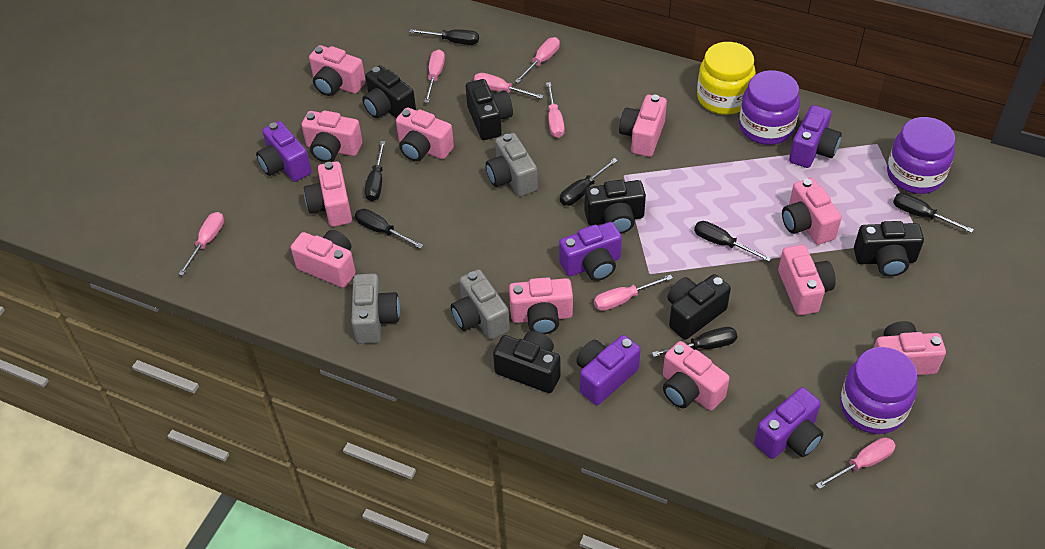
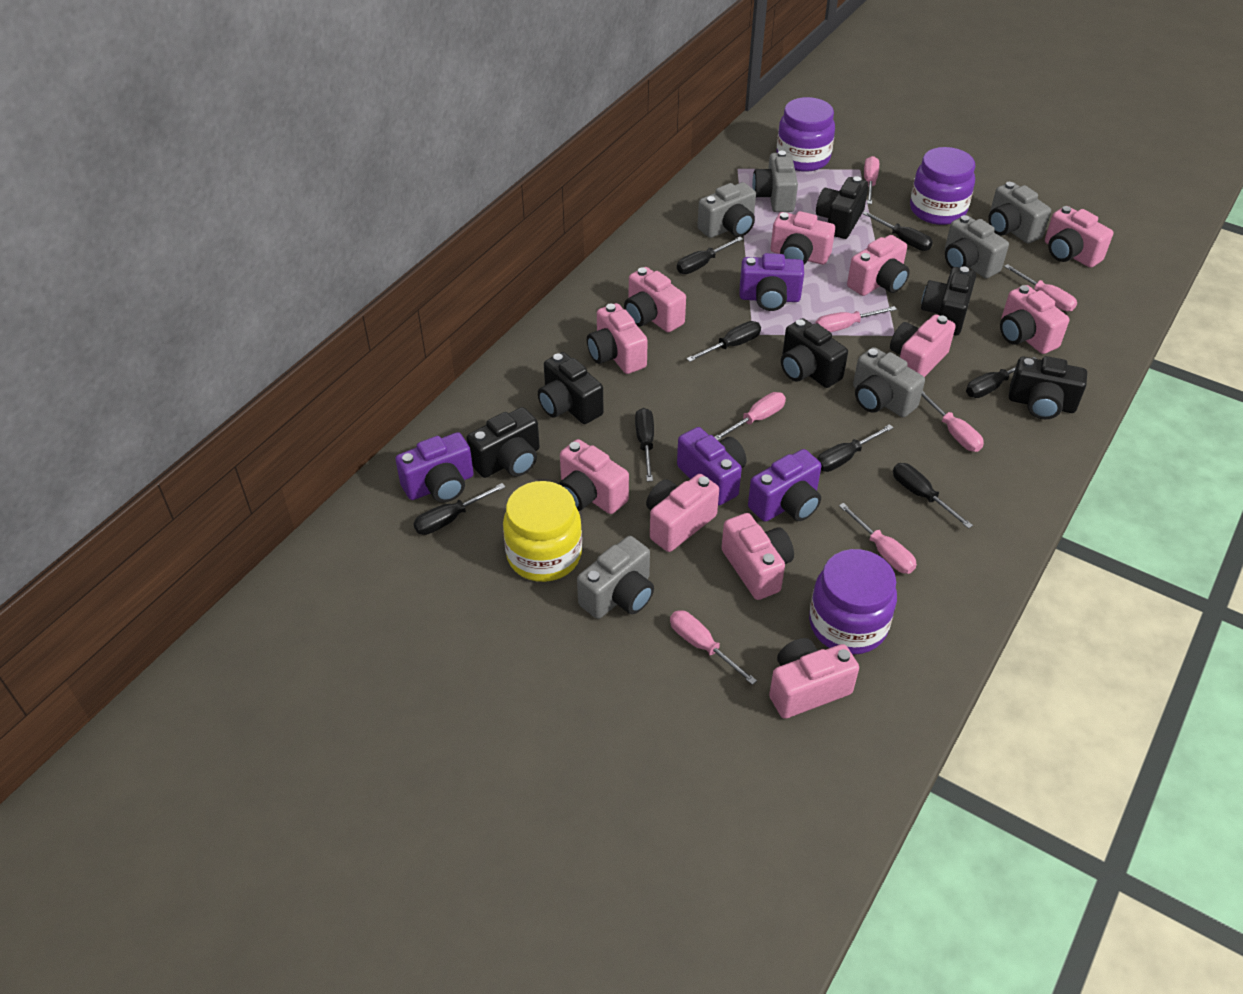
black screwdriver: [355,209,423,249] [365,141,385,201] [409,29,479,45] [560,158,618,206] [652,327,737,357] [694,221,772,262] [893,193,974,233] = 7 -> [413,483,506,535] [635,408,654,481] [677,237,743,274] [686,321,761,362] [817,424,894,472] [862,211,933,251] [893,463,973,529] [966,357,1037,398] = 8
grey camera: [351,273,400,344] [451,269,510,340] [486,133,538,197] = 3 -> [577,536,654,619] [697,182,756,238] [752,151,798,212] [853,347,925,417] [945,215,1009,278] [988,182,1051,244] = 6
purple camera: [256,121,312,182] [559,222,622,281] [576,335,641,405] [754,387,824,459] [789,105,842,168] = 5 -> [395,432,474,503] [677,427,746,505] [740,253,804,311] [748,449,821,522] = 4

